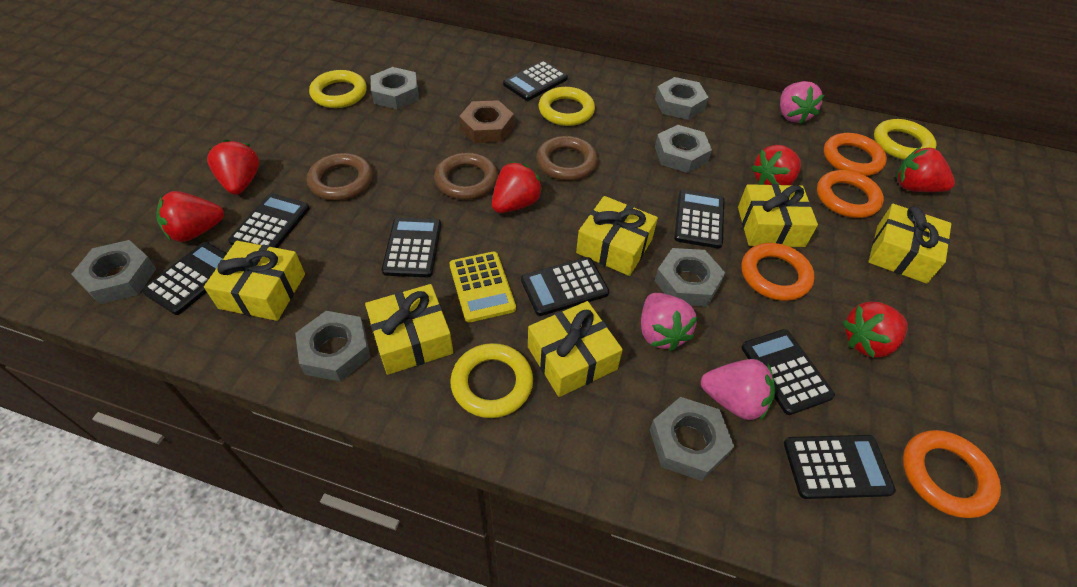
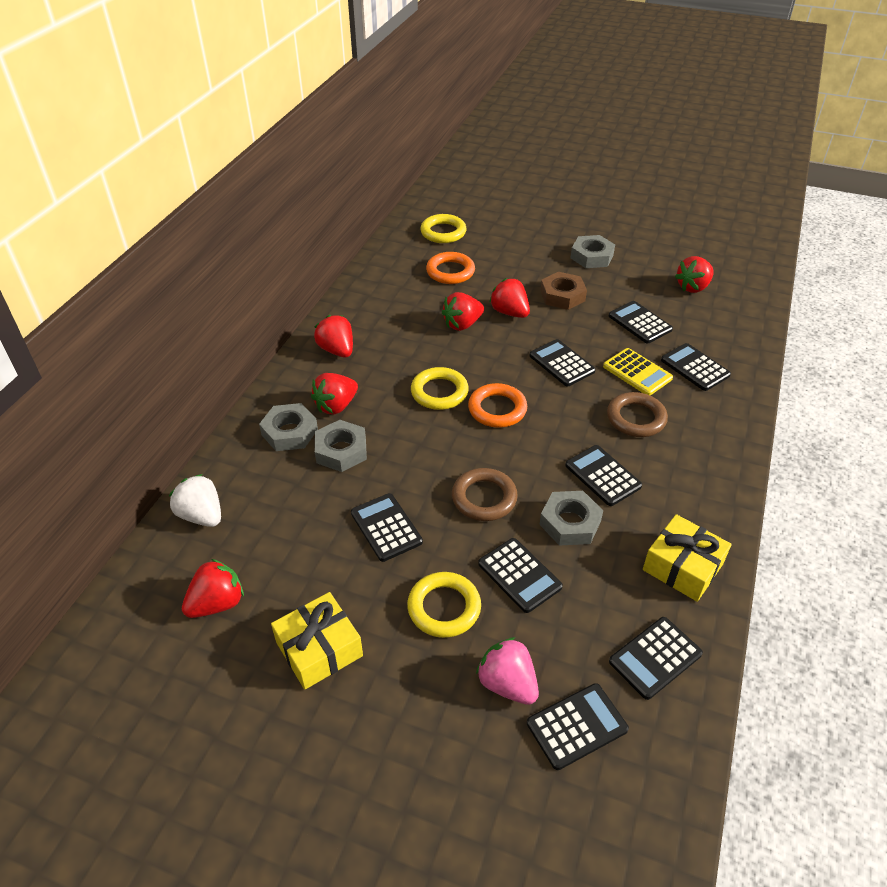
brown ring: [307,153,373,201] [434,153,498,200] [536,136,598,181] = 3 -> [452,468,518,521] [607,392,668,437] = 2
grey nut: [71,240,156,304] [295,311,371,382] [370,67,419,110] [650,397,734,481] [655,77,709,120] [655,125,712,173] [655,248,725,307] = 7 -> [259,403,318,451] [315,420,367,472] [539,491,603,546] [571,235,615,268] = 4
orange ring: [742,243,815,301] [817,170,884,218] [824,133,887,176] [903,430,1001,518] = 4 -> [426,252,475,284] [468,383,527,428] = 2
pink strawberry: [641,293,697,351] [701,359,775,421] [780,81,824,124] = 3 -> [476,637,539,705] = 1
white strawberry: none = 0 -> [169,474,221,527] = 1
yellow gift: [204,241,305,321] [365,284,453,375] [528,301,623,397] [576,196,658,276] [738,184,818,247] [868,204,951,284] = 6 -> [271,592,363,690] [643,514,732,602] = 2
yellow ring: [309,70,367,108] [450,343,533,418] [539,87,595,126] [874,119,937,160] = 4 -> [407,572,481,638] [411,367,469,410] [420,214,467,243] = 3

